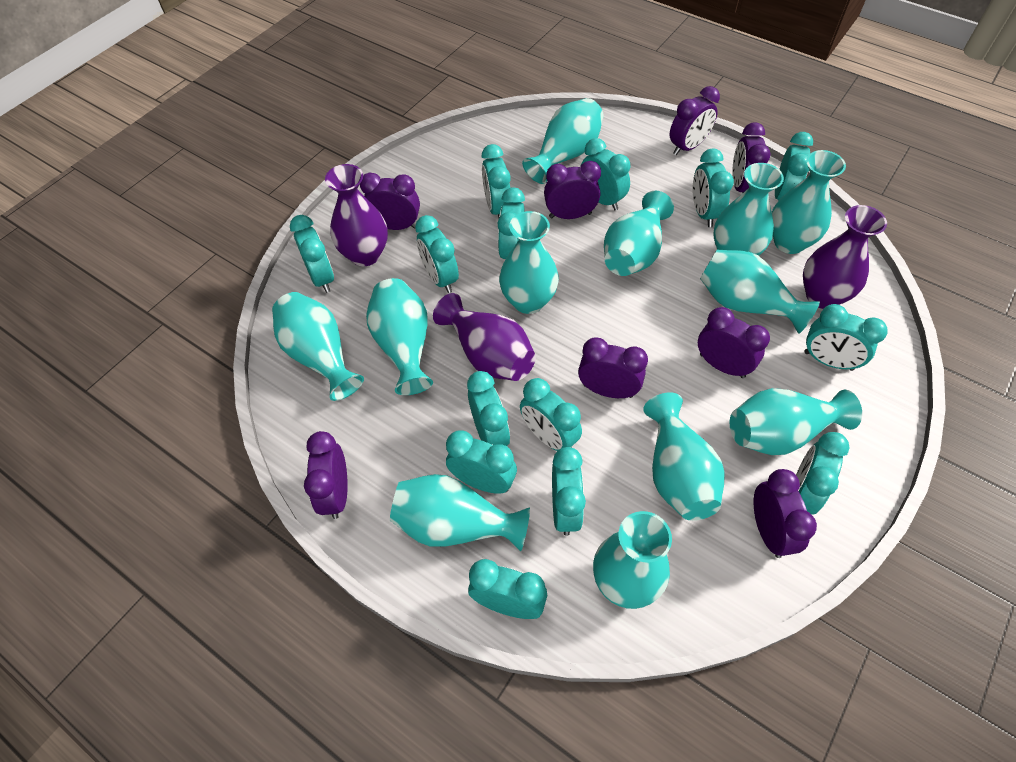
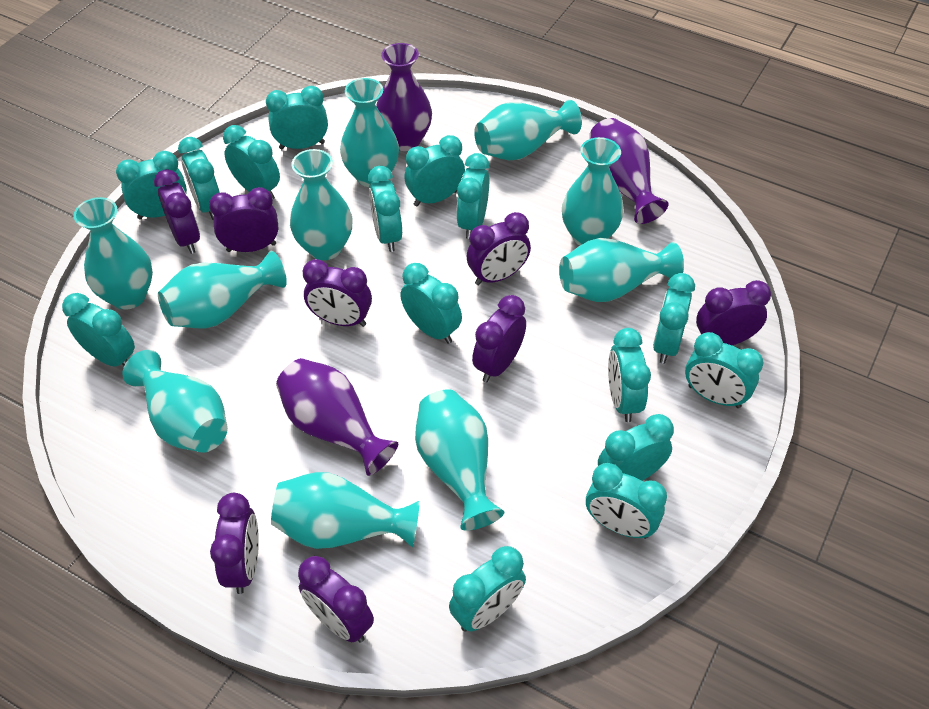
turquoise clock: [290,215,334,293] [415,215,459,293] [446,430,517,494] [467,371,510,446] [468,559,547,619] [482,144,510,218] [497,188,525,259] [520,378,582,451] [552,447,586,536] [581,138,631,210] [693,149,734,227] [775,132,813,200] [796,432,850,514] [804,304,888,371] = 14 -> [62,293,135,367] [116,151,187,219] [178,137,220,220] [223,125,280,199] [266,86,328,149] [368,166,402,252] [401,263,462,344] [404,135,465,207] [449,546,526,632] [456,153,490,239] [586,463,667,539] [598,414,674,481] [608,328,651,422] [653,273,695,364] [685,332,763,408] = 15
turquoise vase: [272,292,364,401] [366,278,433,395] [390,474,530,551] [499,211,559,314] [522,98,604,184] [593,511,672,609] [604,191,674,276] [643,393,725,521] [700,250,820,334] [713,163,784,256] [730,388,862,455] [772,150,846,254] = 12 -> [74,197,153,310] [122,350,228,453] [158,251,287,329] [271,472,420,549] [290,149,352,260] [340,78,399,187] [415,389,504,531] [474,100,582,160] [559,238,684,302] [562,137,624,246] = 10

